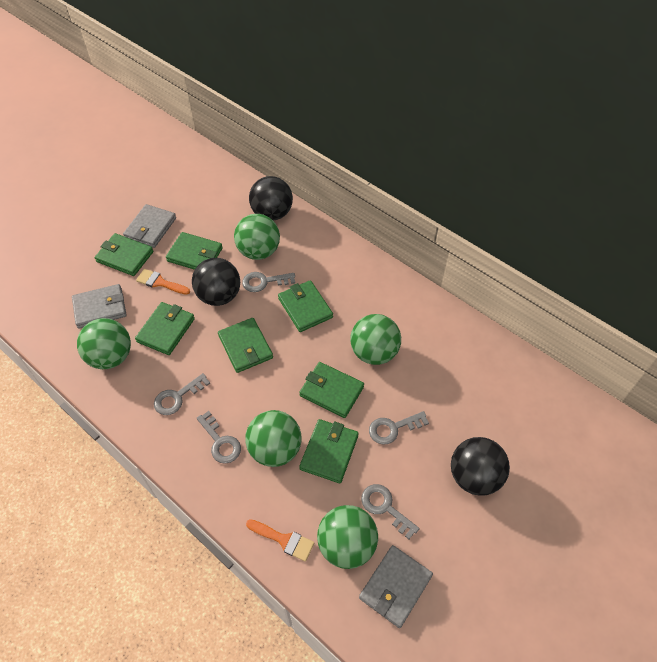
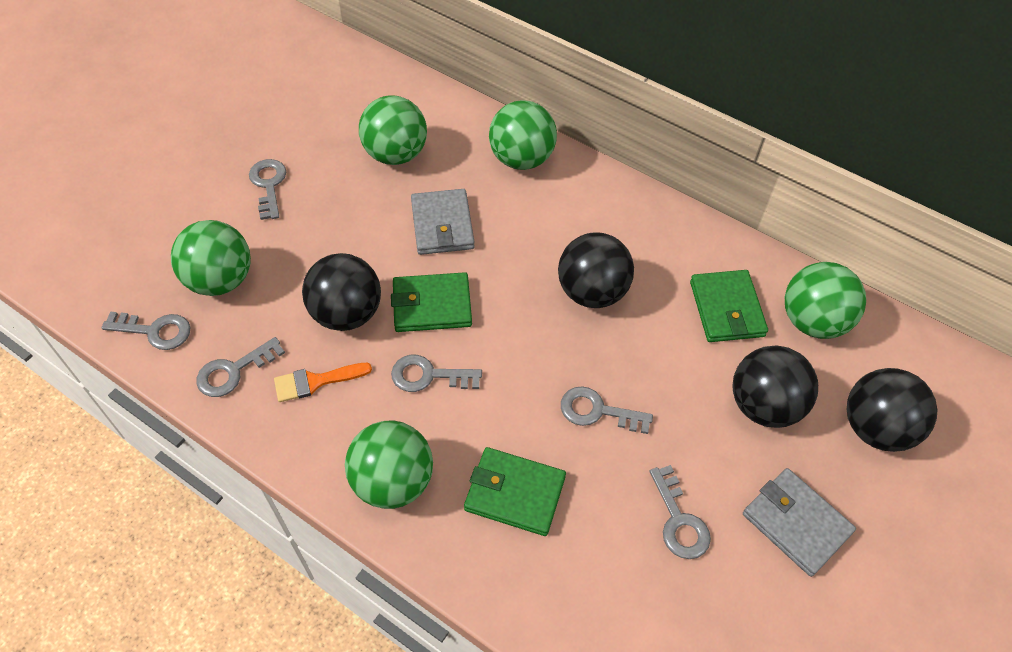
black ball: [192,258,240,306] [249,176,293,221] [451,437,510,496] = 3 -> [302,253,381,331] [558,233,634,308] [733,345,818,428] [847,368,937,452] = 4
green wallet: [95,233,154,276] [135,302,195,355] [166,232,223,270] [218,318,273,373] [278,280,333,332] [299,362,364,418] [299,419,359,483] = 7 -> [391,272,472,332] [464,447,566,536] [690,270,768,342] = 3
grey key: [154,373,210,415] [197,411,241,464] [242,272,295,292] [361,484,420,539] [369,411,429,445] = 5 -> [102,312,190,350] [197,337,285,397] [249,159,286,220] [391,355,482,392] [561,386,653,434] [650,465,711,559] = 6
grey wallet: [72,284,127,329] [123,204,176,248] [359,545,433,628] = 3 -> [411,189,475,255] [743,468,856,577] = 2
orange brush: [136,269,190,295] [246,519,314,562] = 2 -> [274,363,372,402] = 1

